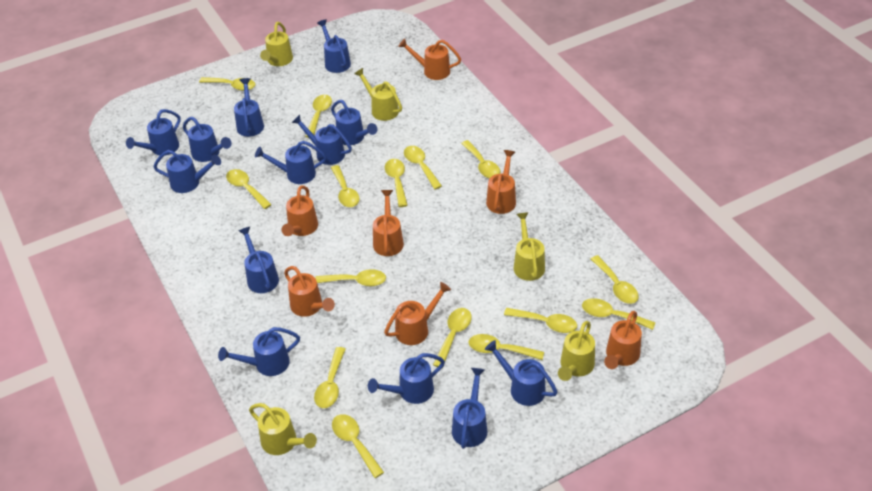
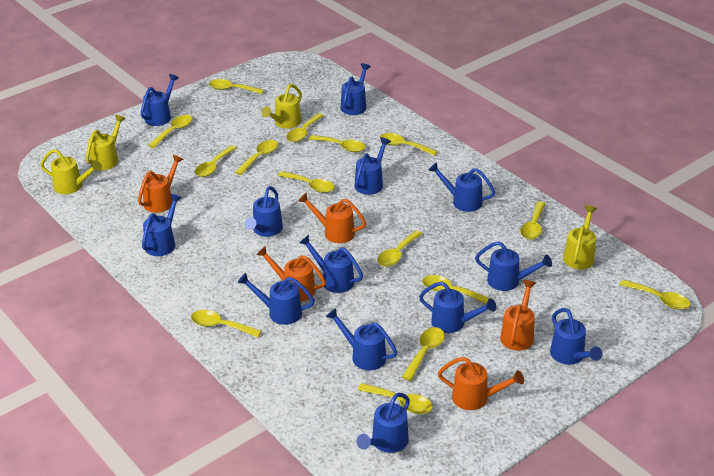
orange watering can: [281,185,318,236] [284,266,335,317] [373,190,404,256] [384,282,451,345] [398,38,461,80] [486,150,516,214] [604,311,642,369] = 7 -> [138,155,183,213] [256,246,326,301] [298,193,366,243] [438,357,524,410] [500,280,536,351] = 5
yellow watering can: [249,403,317,455] [260,22,293,66] [354,68,402,121] [514,212,545,281] [558,321,595,381] = 5 -> [40,149,102,194] [86,115,126,170] [261,84,302,129] [563,205,597,269] = 4

